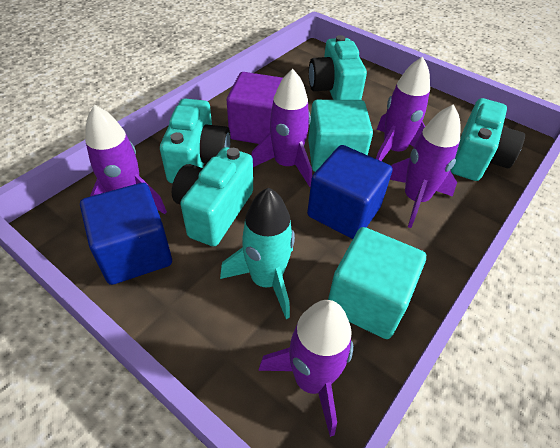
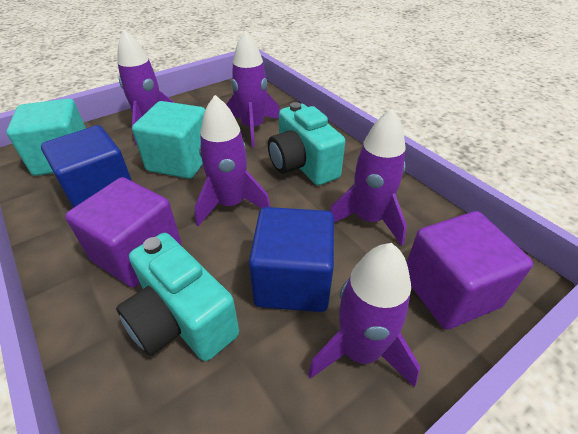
purple cube: [227,72,283,144] = 1 -> [65,177,181,287] [407,211,533,329] = 2
turquoise camera: [160,99,231,183] [172,147,253,246] [309,35,367,100] [451,98,525,181] = 4 -> [116,233,239,361] [268,102,345,186] = 2
turquoise rocket: [220,187,295,319] = 1 -> none = 0

